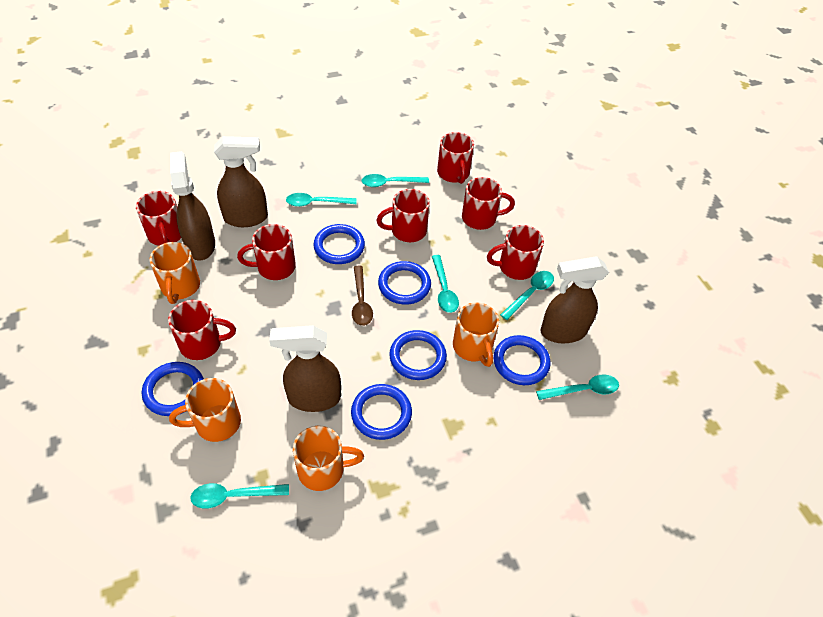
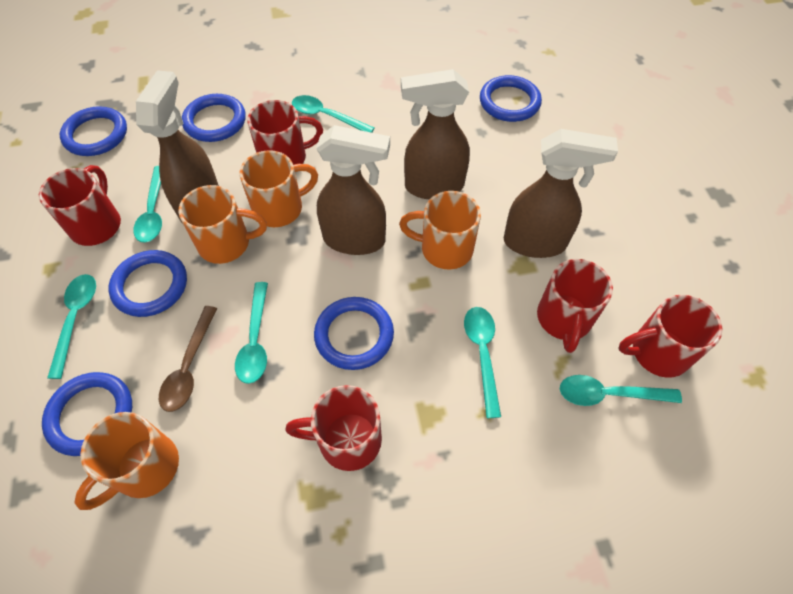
red mug: [136,191,181,246] [168,300,236,360] [237,224,296,280] [376,189,430,242] [437,132,474,184] [462,177,515,230] [487,225,544,280] = 7 -> [39,165,121,246] [247,100,323,165] [285,385,382,471] [537,259,613,353] [618,295,723,378] = 5

